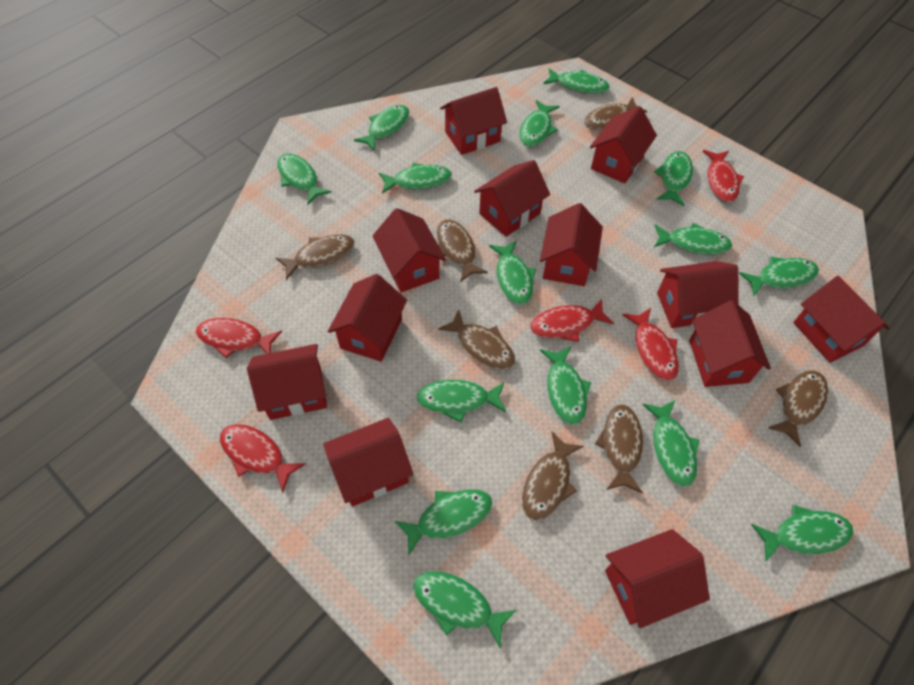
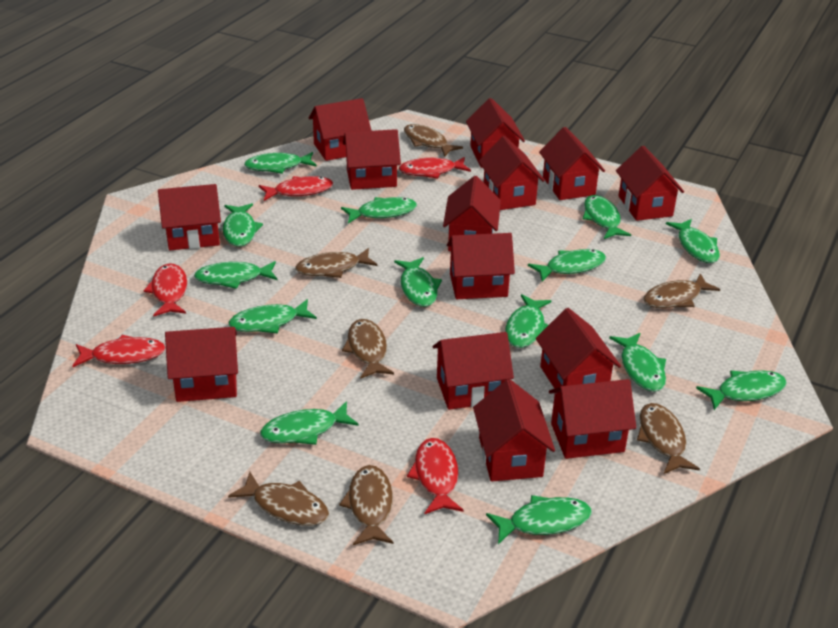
green fish: [277,154,332,204] [354,105,409,151] [379,163,452,193] [395,489,492,555] [413,571,516,649] [416,380,506,422] [489,241,536,305] [519,100,560,147] [540,346,591,425] [543,68,610,94] [642,400,699,487] [654,151,693,206] [654,223,732,255] [739,257,819,296] [751,505,854,561] = 15 -> [194,261,278,289] [223,203,263,247] [228,299,317,333] [244,152,317,174] [260,401,359,445] [341,197,417,223] [394,257,442,307] [486,495,592,544] [505,294,551,348] [528,249,606,282] [583,195,631,239] [609,333,666,392] [666,219,720,263] [696,370,787,410] = 14
red house: [247,344,327,420] [323,418,413,507] [328,274,407,362] [373,208,446,292] [440,87,507,155] [474,160,550,237] [540,203,603,286] [590,106,657,184] [605,529,710,628] [657,261,739,328] [689,300,771,387] [793,276,890,363] = 12 -> [158,184,221,250] [165,327,238,402] [309,98,372,161] [343,129,401,190] [433,332,514,410] [443,176,501,251] [447,233,515,299] [466,98,525,168] [473,379,555,482] [479,136,545,210] [536,308,621,389] [539,127,605,200] [549,379,636,459] [616,146,684,221] = 14

